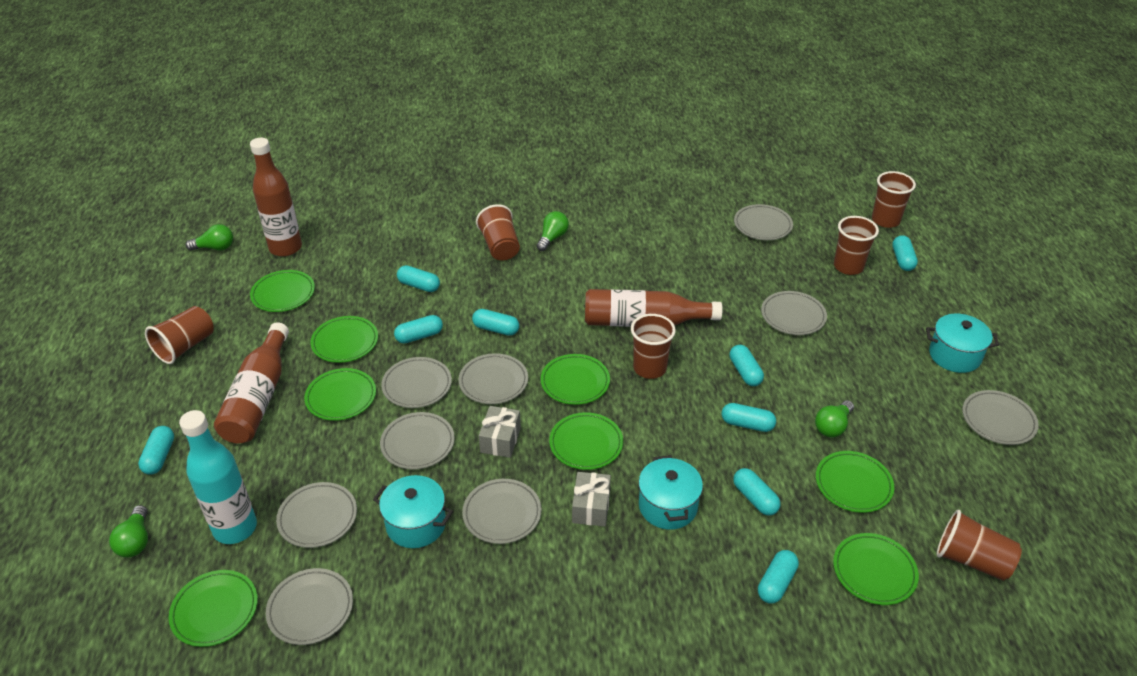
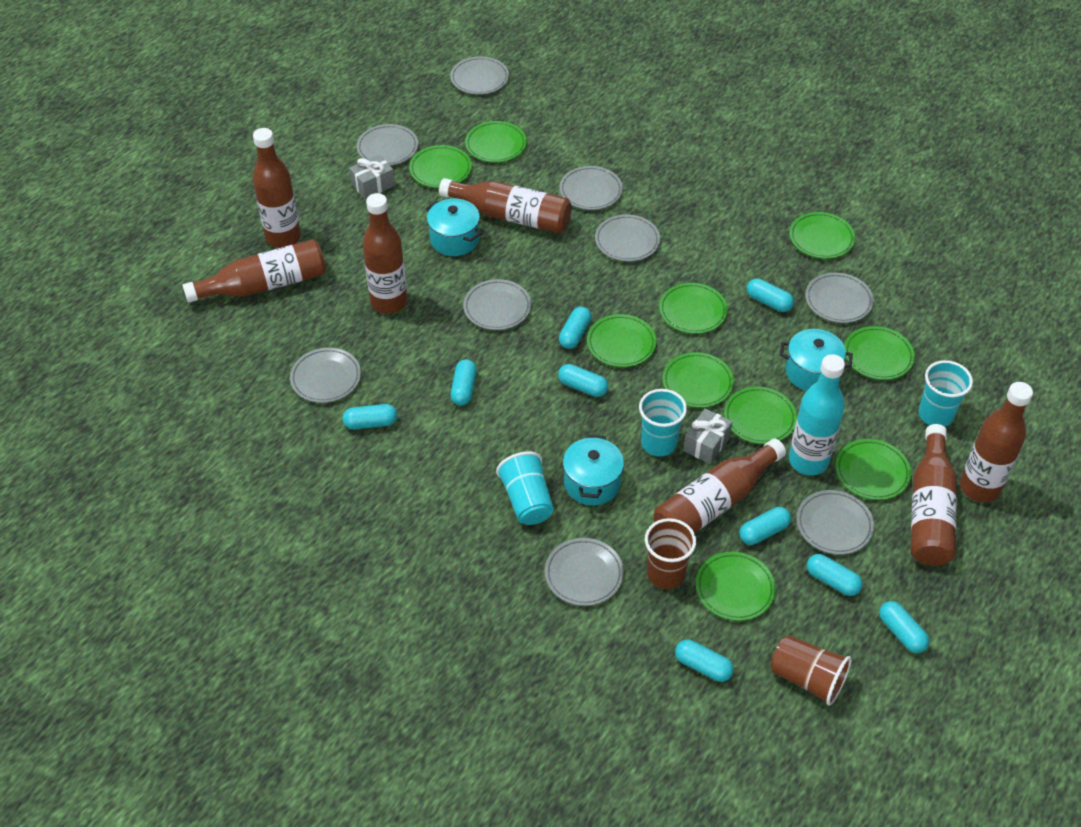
brown bottle: [214,322,289,443] [250,138,302,257] [585,289,723,327] = 3 -> [183,239,326,303] [253,128,301,248] [362,193,408,314] [439,178,571,233] [654,439,786,533] [911,424,957,566] [960,382,1033,502] = 7
brown cup: [145,306,214,364] [476,204,520,260] [631,314,676,379] [834,216,879,275] [872,171,916,228] [937,510,1022,581] = 6 -> [645,518,696,589] [771,635,852,706] = 2
green light bulb: [109,505,148,558] [186,224,233,251] [537,211,569,251] [815,400,854,437] = 4 -> none = 0
green plate: [169,570,258,647] [250,270,315,312] [304,368,376,421] [310,316,378,363] [540,354,610,405] [549,412,623,470] [816,451,894,513] [833,533,919,605] = 8 -> [409,145,472,188] [465,121,527,163] [587,314,656,367] [659,283,728,334] [662,352,734,408] [696,552,776,621] [724,386,797,444] [789,212,855,259] [835,439,911,500] [844,326,915,380] = 10
turquoise cup: none = 0 -> [496,451,554,525] [639,389,687,456] [918,360,973,427] = 3

